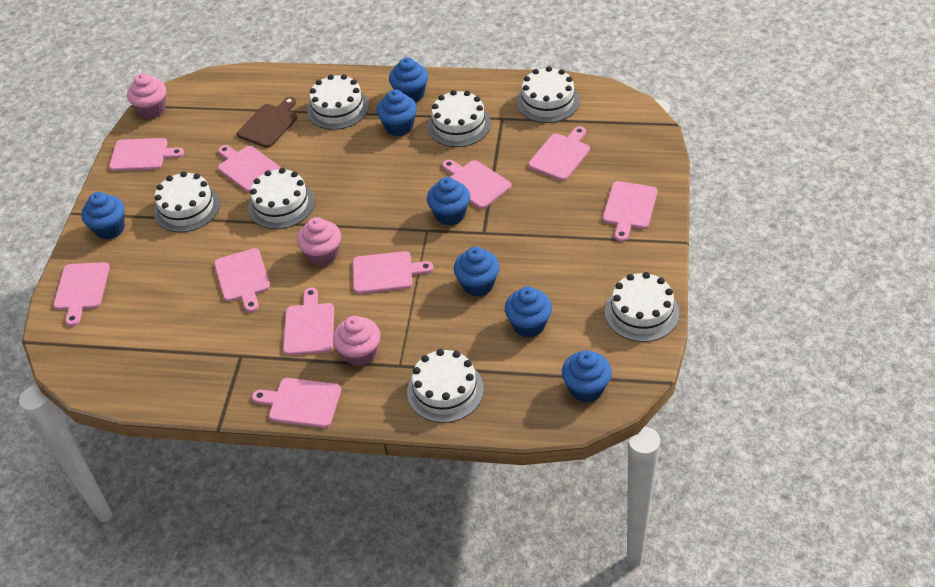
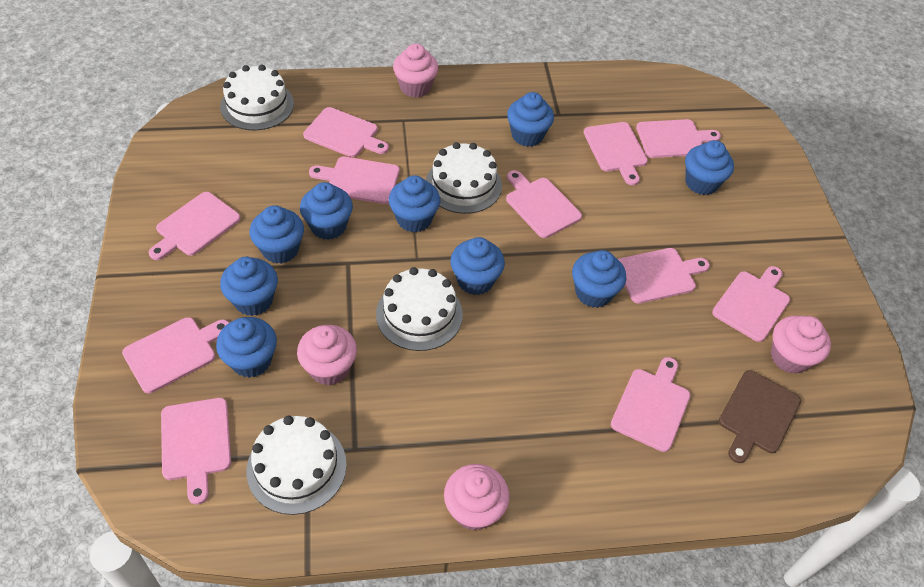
blue cupcake: [81,192,125,240] [377,90,417,136] [389,57,428,102] [427,177,470,226] [454,247,500,297] [505,287,552,338] [562,350,612,403] = 7 -> [216,317,277,378] [220,257,278,316] [250,205,304,264] [300,182,353,240] [389,175,440,232] [450,237,505,295] [507,92,554,147] [572,250,626,308] [685,140,734,195] = 9
pink cupcake: [127,73,166,119] [297,217,341,266] [333,316,380,366] = 3 -> [297,325,357,385] [393,44,438,98] [444,464,510,531] [771,315,831,374] = 4
pink cutting board: [53,262,110,326] [109,138,184,171] [214,248,270,312] [218,145,281,192] [252,378,341,428] [283,287,334,355] [353,251,433,294] [442,160,511,209] [528,127,590,181] [603,181,657,242] = 10 -> [122,317,229,393] [149,192,241,260] [161,398,231,505] [303,107,389,157] [309,156,400,204] [506,170,582,238] [584,122,648,185] [611,357,691,452] [618,248,710,304] [636,119,721,158] [712,266,790,342] = 11
white cake: [154,171,220,233] [248,168,315,229] [307,74,369,130] [407,349,484,423] [428,90,491,147] [517,66,580,123] [605,272,679,342] = 7 -> [220,65,294,130] [247,415,347,515] [376,267,463,351] [426,142,502,214] = 4

